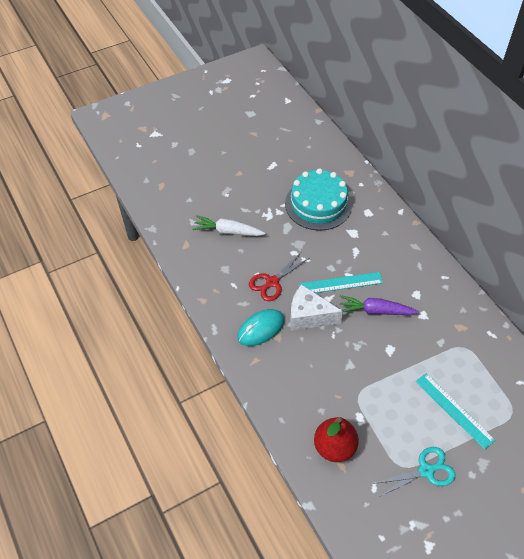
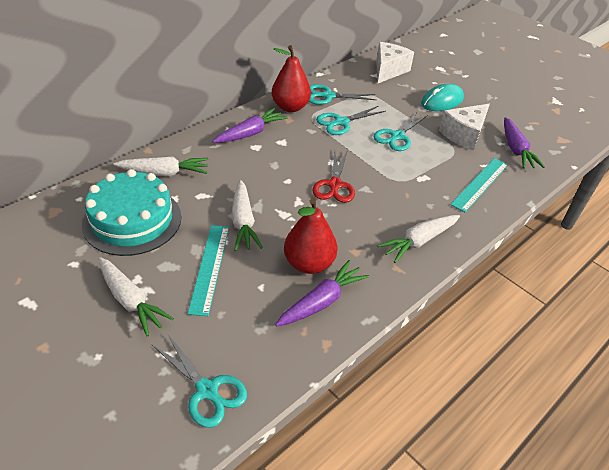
purple carrot: [340,295,419,315] = 1 -> [212,108,288,143] [275,260,369,327] [504,117,545,169] = 3
red pear: [314,417,359,462] = 1 -> [272,45,311,112] [284,198,337,274] = 2
turquoise scissors: [373,447,456,497] = 1 -> [152,333,247,428] [309,84,376,105] [316,106,386,135] [373,112,428,151] = 4
white carrot: [192,216,265,236] = 1 -> [99,257,174,336] [113,157,208,176] [232,180,263,251] [377,215,460,263] = 4
white cheese: [290,284,343,330] = 1 -> [376,42,414,83] [439,104,490,151] = 2

